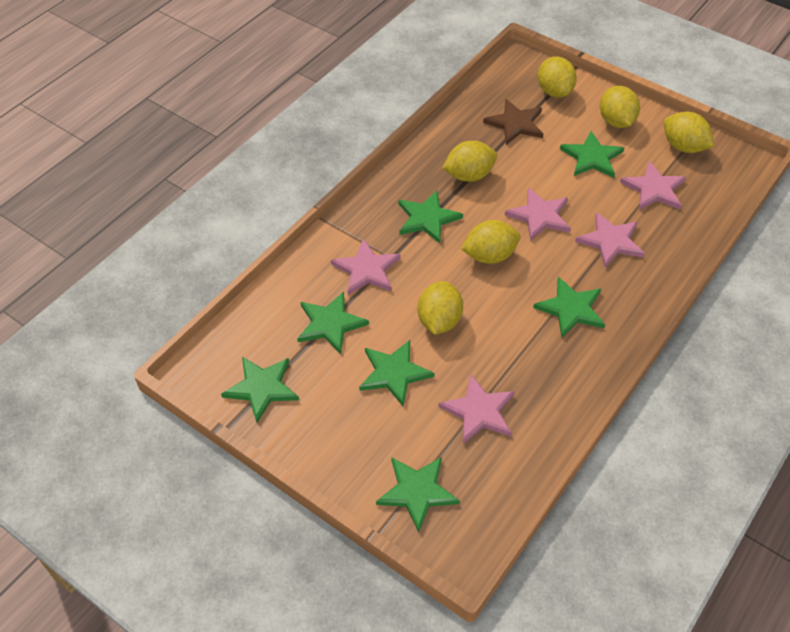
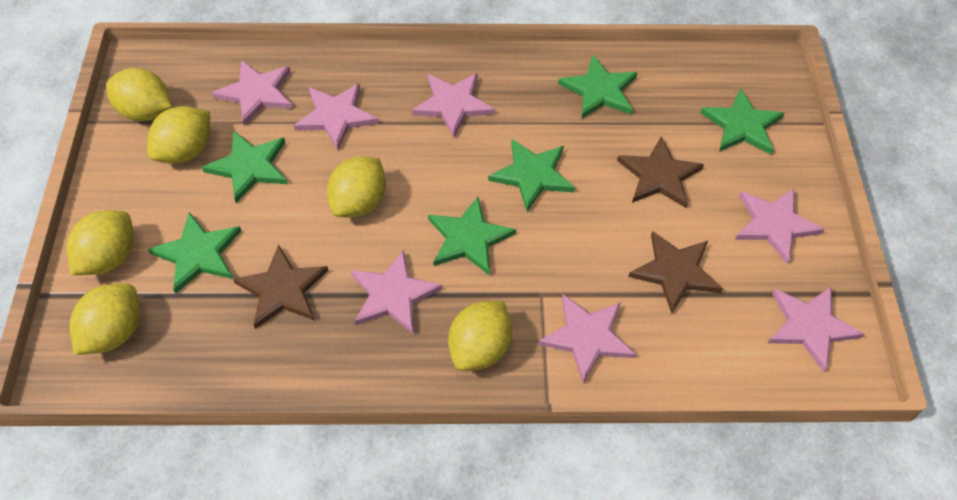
brown star: [483,99,543,145] = 1 -> [233,245,328,329] [617,136,704,208] [628,231,723,314] = 3
green star: [221,357,299,423] [297,292,369,354] [359,340,435,406] [376,457,460,533] [398,191,463,244] [533,277,605,338] [560,131,624,178] = 7 -> [148,212,241,294] [202,131,288,203] [428,197,516,276] [488,139,575,211] [558,55,638,118] [700,88,784,155] = 6
pink star: [331,238,401,295] [438,374,515,444] [505,188,571,241] [575,212,645,267] [620,161,686,210] = 5 -> [212,60,293,126] [294,84,379,150] [351,250,442,335] [412,73,495,138] [538,295,636,383] [735,188,825,264] [768,287,864,372] = 7

